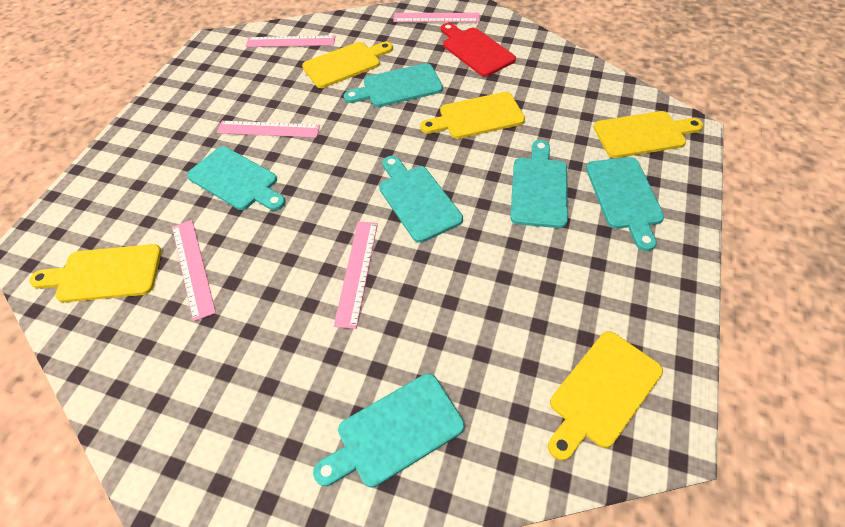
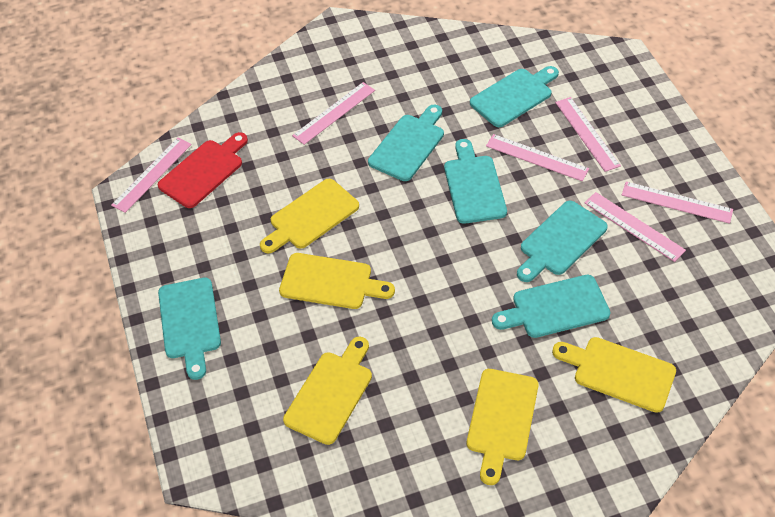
pink ruler: [172,220,216,321] [217,121,320,138] [246,35,335,47] [334,221,378,329] [393,13,480,22] = 5 -> [111,138,192,213] [292,82,375,145] [486,134,589,181] [555,97,621,172] [585,192,686,262] [622,181,733,224] = 6

